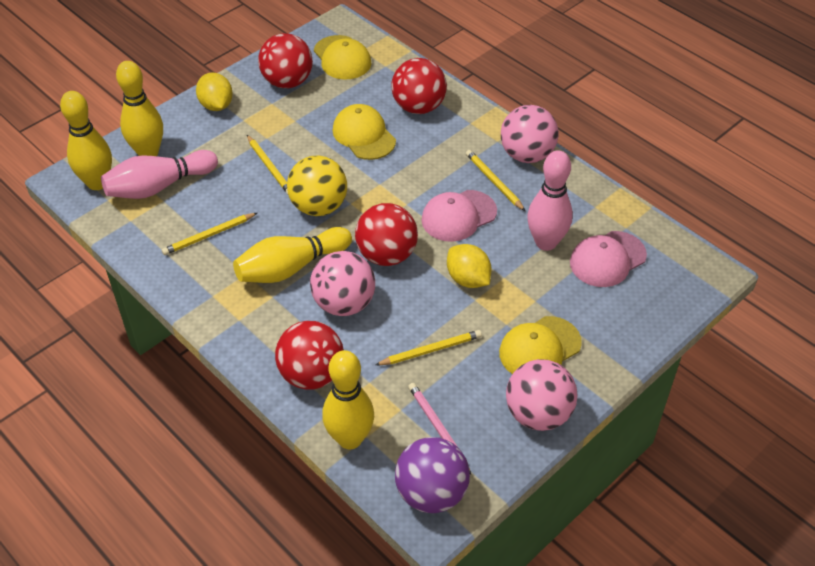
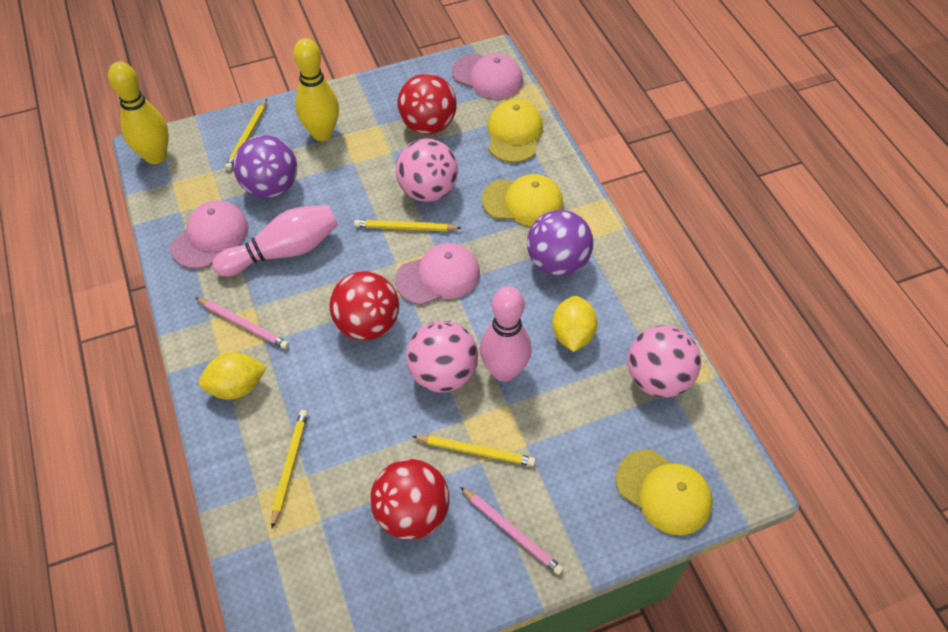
pink cap: [421,190,497,242] [570,231,647,287] = 2 -> [170,201,248,269] [395,243,480,305] [452,53,523,99] = 3
pink pencil: [408,383,471,475] = 1 -> [195,297,289,349] [460,487,564,575] = 2
purple ball: [395,437,470,513] = 1 -> [233,135,297,198] [527,210,593,276] = 2
red ball: [258,33,313,88] [275,321,344,390] [355,203,418,266] [391,58,447,114] = 4 -> [329,271,399,341] [370,459,450,540] [398,74,457,134] = 3
yellow ball: [287,156,347,216] = 1 -> none = 0
yellow bowling pin: [60,91,112,190] [116,61,163,156] [233,227,352,283] [322,350,374,449] = 4 -> [108,62,169,164] [293,38,339,141] = 2

